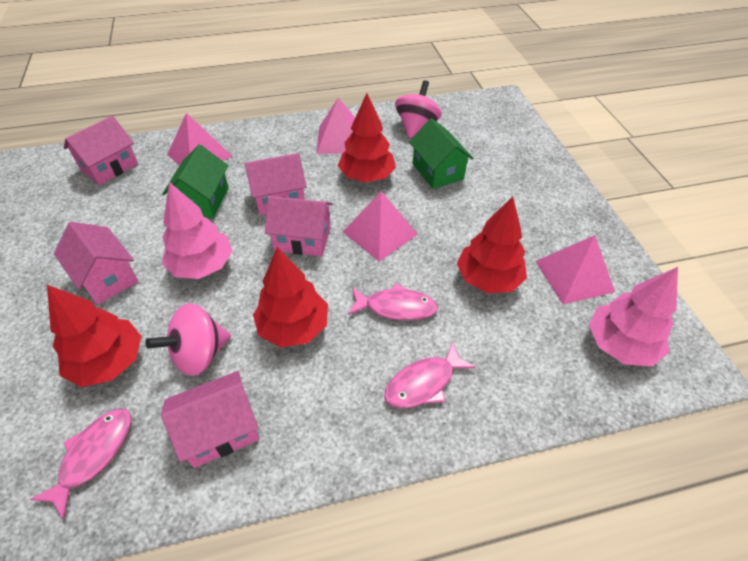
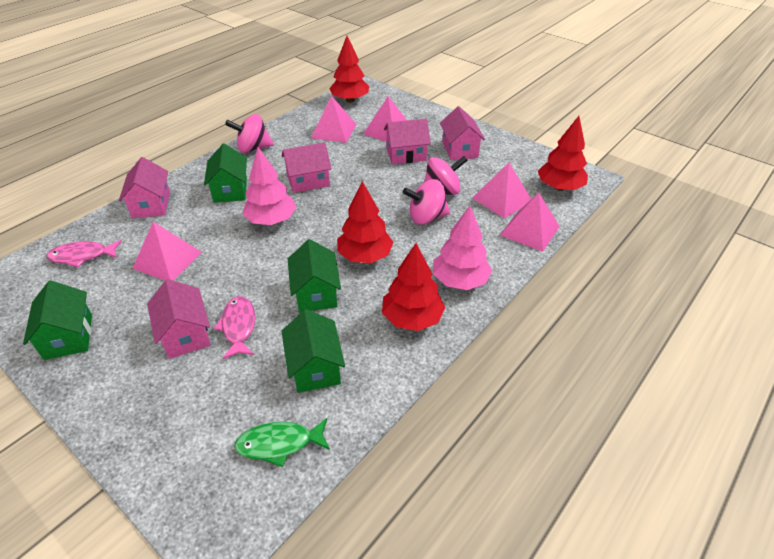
green fish: none = 0 -> [234,418,330,467] = 1
green house: [162,145,229,219] [409,118,474,189] = 2 -> [23,280,92,360] [204,144,247,203] [281,309,345,393] [288,239,341,312] = 4
pink fish: [30,408,131,519] [348,283,438,321] [384,341,476,409] = 3 -> [46,240,122,267] [214,296,255,359] = 2
pink pyramid: [167,113,232,166] [317,98,355,154] [343,191,418,261] [535,235,615,304] = 4 -> [132,222,202,281] [311,96,357,143] [363,96,407,142] [472,162,531,218] [500,193,560,252] = 5
pink spinning top: [145,303,231,376] [395,80,442,139] = 2 -> [225,114,274,153] [402,179,450,225] [424,156,468,195] = 3

